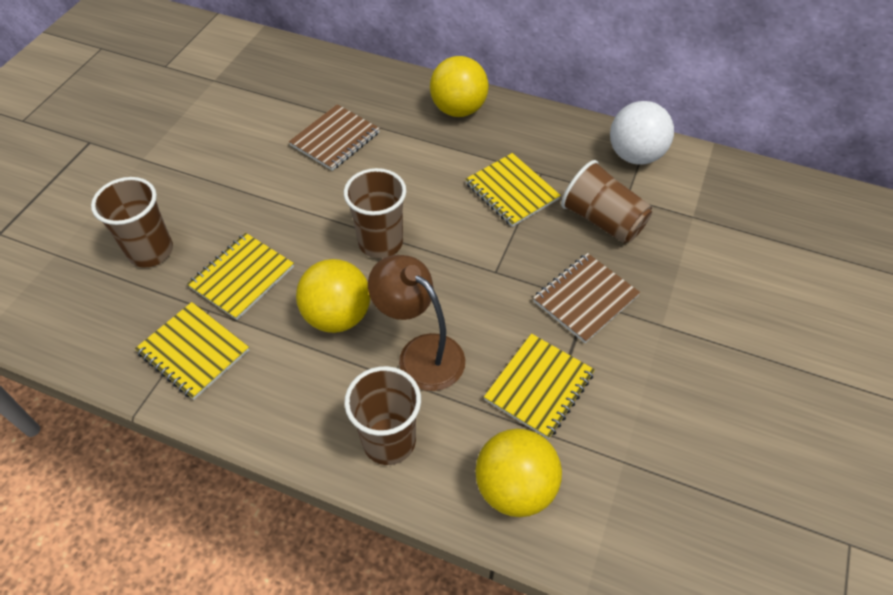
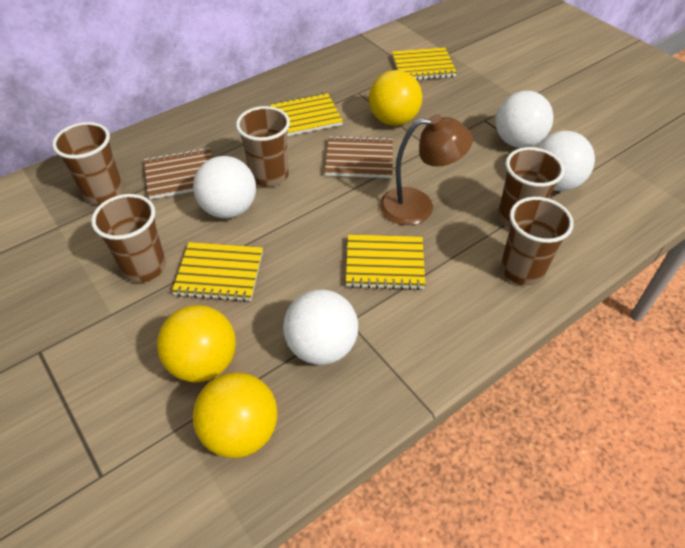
brown cup: [91,177,173,268] [344,168,407,259] [344,366,421,465] [561,160,652,244] = 4 -> [52,122,123,204] [91,194,166,283] [236,106,290,187] [498,147,565,229] [501,197,574,286] = 5
white ball: [610,101,674,165] = 1 -> [193,156,256,218] [283,290,358,365] [496,91,554,148] [536,131,595,191] = 4

